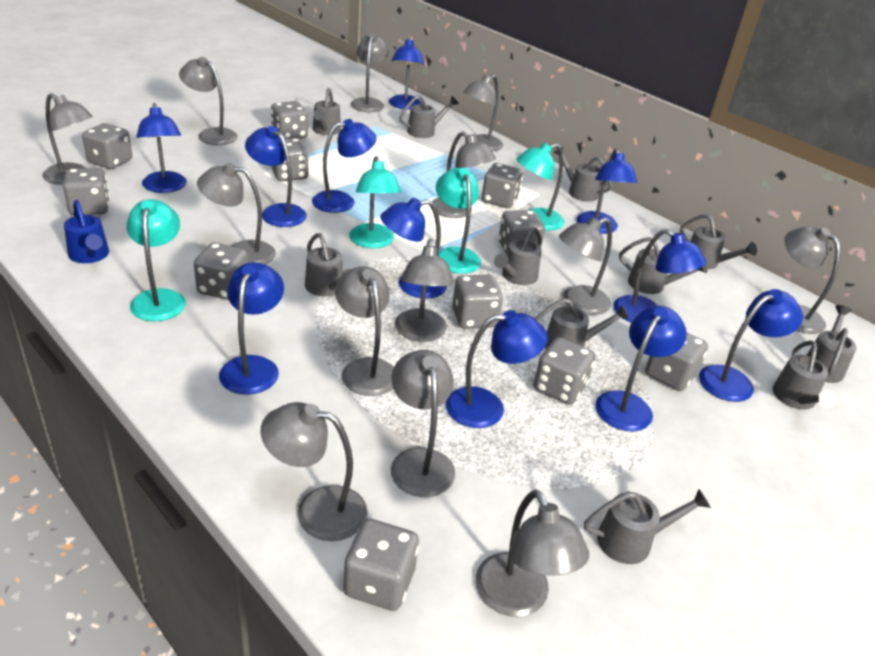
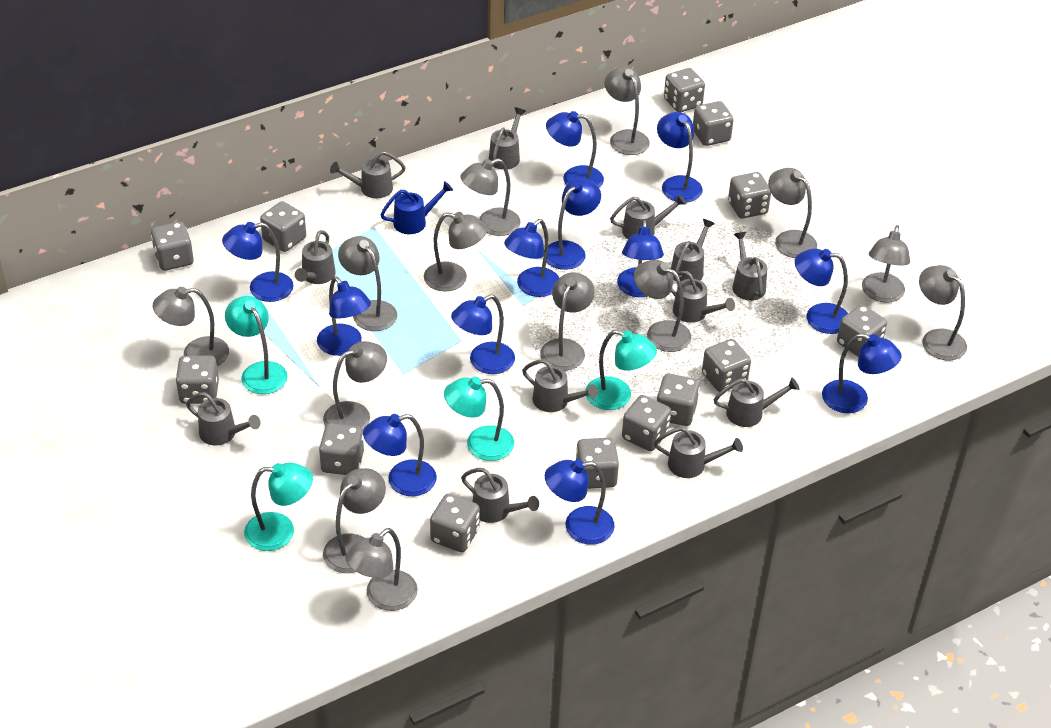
blue lamp: [136,103,187,193] [219,262,284,395] [245,126,307,227] [312,119,377,213] [380,197,447,299] [389,38,424,110] [446,310,548,428] [577,149,637,234] [595,306,687,431] [614,229,706,323] [699,289,803,402] = 11 -> [222,222,294,302] [317,277,371,356] [363,414,437,496] [451,294,515,374] [504,219,559,297] [545,459,615,545] [546,111,604,188] [546,178,601,270] [617,220,664,297] [657,112,703,202] [795,248,848,334] [822,333,901,413] = 12
grey dice: [63,168,109,215] [82,123,132,169] [194,243,248,300] [271,101,308,139] [271,138,309,181] [343,519,419,611] [452,275,503,329] [482,163,523,208] [499,210,545,255] [534,337,595,405] [645,333,708,391] = 11 -> [151,222,194,271] [176,356,219,404] [260,201,306,252] [319,423,364,475] [430,494,480,552] [576,438,619,489] [622,395,671,451] [657,373,700,426] [664,68,705,112] [693,101,734,146] [702,339,751,392] [728,172,771,219] [837,305,887,357] = 13
grey watering can: [305,233,351,296] [313,88,341,135] [399,95,459,138] [494,227,542,285] [535,298,630,349] [553,146,612,202] [584,489,711,564] [619,237,708,294] [680,214,757,269] [773,340,837,410] [806,305,857,383] = 11 -> [186,392,261,445] [295,230,336,284] [330,151,406,198] [461,468,539,523] [489,107,526,170] [522,360,598,412] [610,194,686,239] [654,427,743,478] [671,219,715,281] [671,271,735,323] [714,378,799,427] [732,232,767,301] = 12

